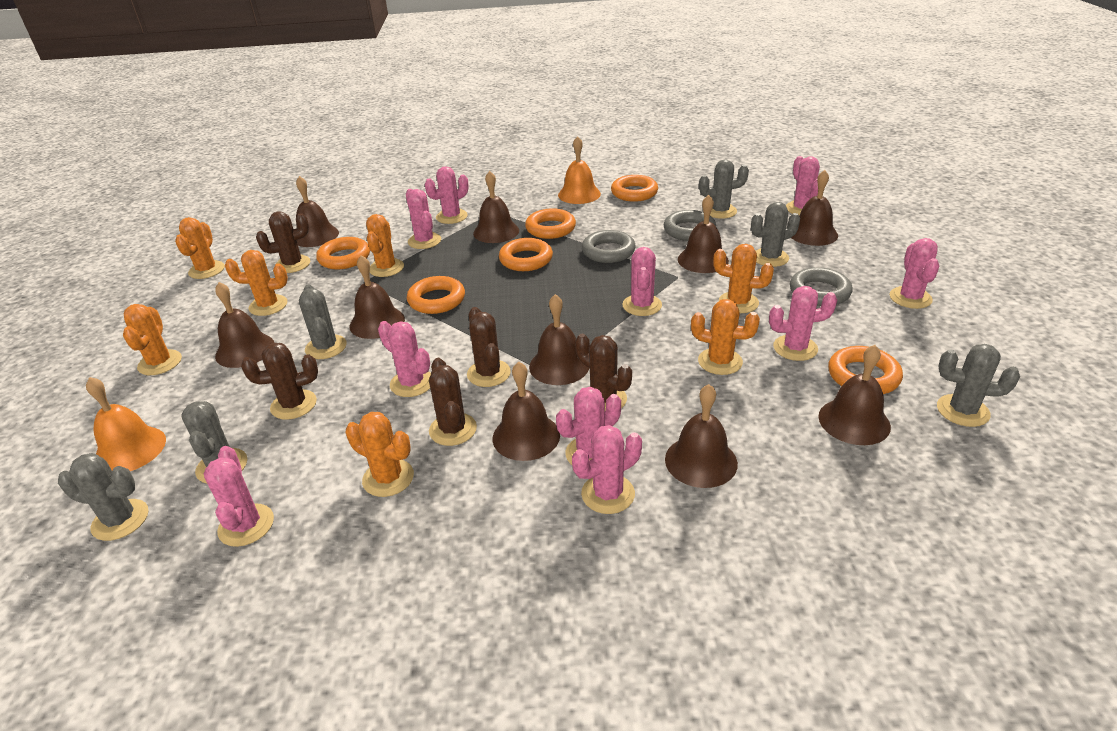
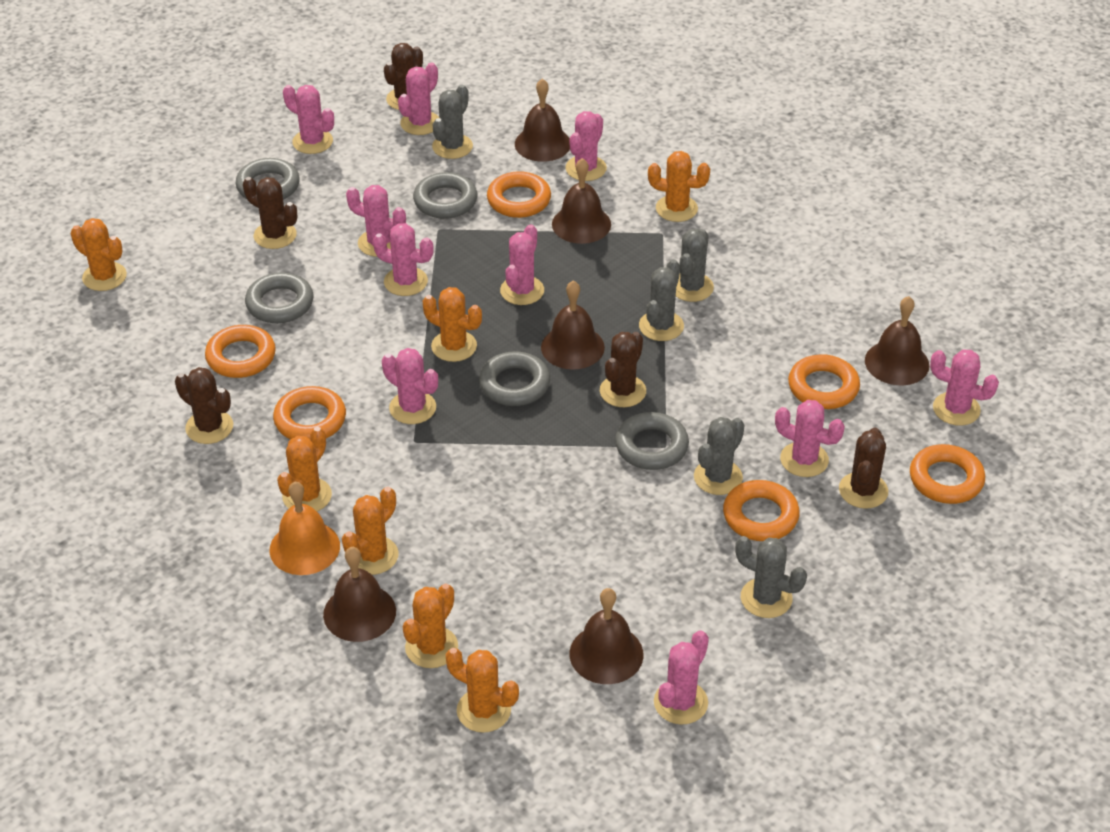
brown bell: [215,282,274,368] [296,176,339,247] [349,255,405,339] [473,171,519,243] [493,362,560,461] [529,294,589,385] [665,384,738,488] [678,195,729,273] [791,170,838,246] [818,345,891,445] = 10 -> [323,547,396,642] [515,79,570,162] [541,281,605,370] [552,158,611,244] [570,588,643,684] [865,296,929,385] = 6
grey cactus: [58,453,149,541] [181,401,247,484] [299,284,347,359] [699,159,749,219] [751,202,800,267] [937,344,1020,427] = 6 -> [432,85,473,159] [639,259,684,341] [676,229,714,302] [694,417,745,495] [735,536,807,618] = 5
grey ring: [582,230,636,263] [664,210,716,241] [790,267,853,306] = 3 -> [236,158,300,200] [245,273,314,323] [413,172,478,219] [479,352,550,406] [615,412,689,470] = 5
orange bell: [86,377,166,471] [558,136,601,204] = 2 -> [270,481,340,575] = 1

